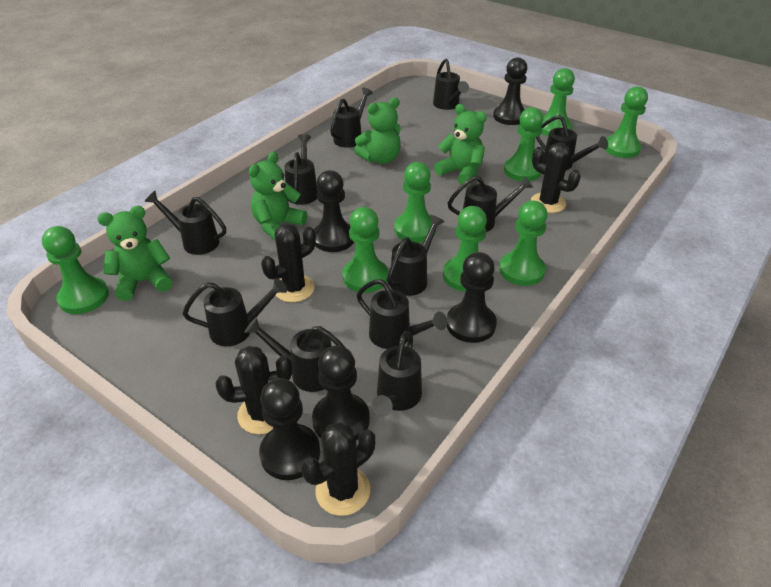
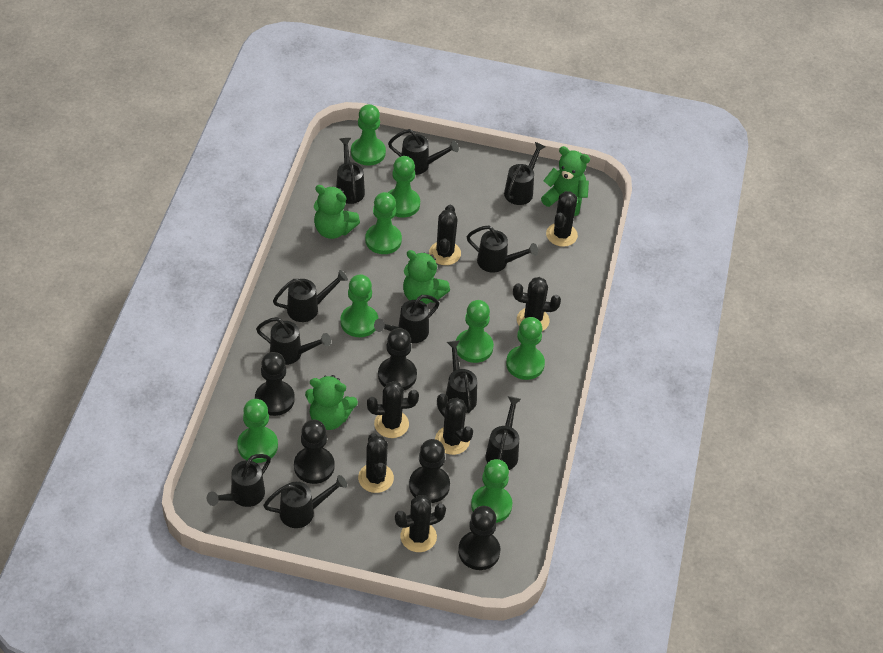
black cactus: [216,346,292,434] [261,224,316,302] [301,422,375,516] [531,142,581,213] = 4 -> [358,433,394,493] [367,381,419,438] [395,495,446,552] [429,205,461,265] [435,393,473,455] [513,277,561,331] [546,191,578,247] = 7

